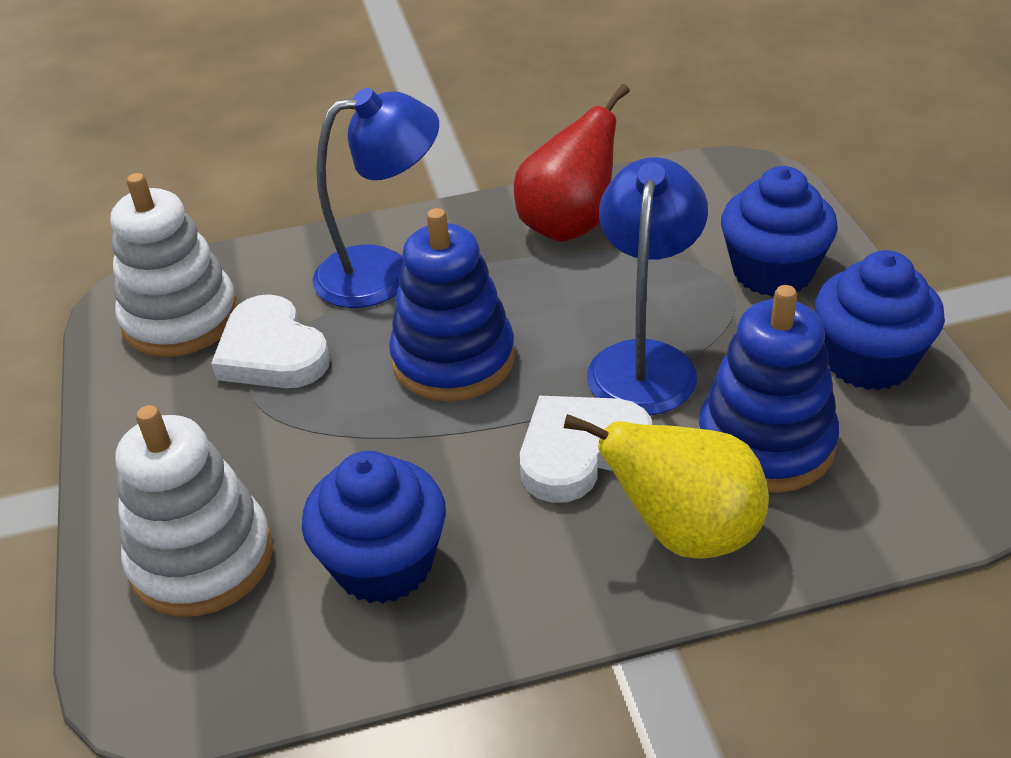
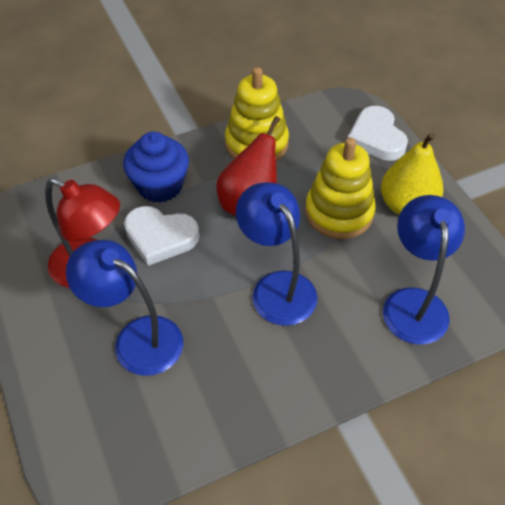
blue cupcake: [302,451,446,604] [721,166,838,297] [815,250,945,390] = 3 -> [123,132,189,203] = 1
blue lamp: [312,88,439,308] [587,157,708,416] = 2 -> [66,240,183,376] [236,182,317,326] [383,195,465,345] = 3
blue stacking toy: [389,208,515,401] [698,285,839,493] = 2 -> none = 0
red lamp: none = 0 -> [45,178,120,288] = 1
white stacking toy: [111,173,238,357] [115,405,273,617] = 2 -> none = 0
yellow stacking toy: none = 0 -> [225,67,289,161] [305,138,376,239] = 2

